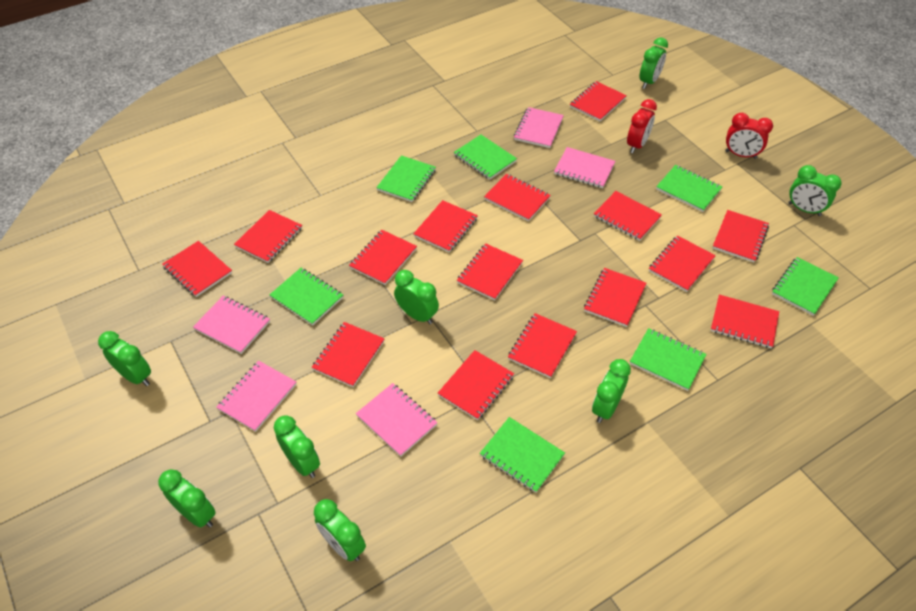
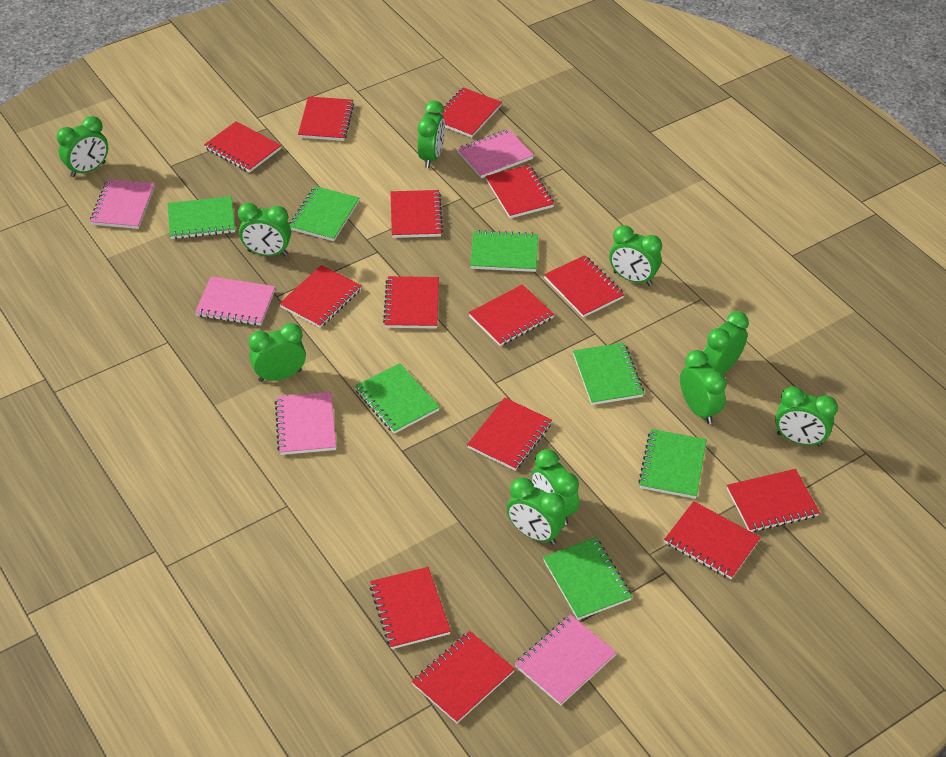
green clock: [98,331,151,386] [158,469,216,528] [274,415,320,478] [314,499,366,561] [394,270,439,324] [592,359,631,423] [639,37,668,89] [788,165,842,216] = 8 -> [57,116,108,177] [238,203,291,256] [249,323,306,382] [417,101,445,168] [507,477,566,545] [532,449,579,525] [609,225,662,286] [680,350,727,424] [704,311,749,374] [775,386,838,447] = 10
red clock: [627,99,657,153] [725,113,773,159] = 2 -> none = 0
red notebook: [162,241,232,297] [234,210,302,263] [312,322,385,387] [349,230,417,285] [413,200,478,252] [438,350,514,420] [457,243,523,300] [484,174,551,221] [508,313,577,378] [570,81,627,122] [584,268,646,327] [594,191,662,241] [649,235,716,292] [711,295,779,348] [713,210,769,262] = 15 -> [204,121,281,173] [279,265,362,328] [298,96,354,141] [370,567,451,649] [383,276,439,329] [390,190,443,238] [412,631,515,724] [437,87,502,138] [467,398,552,471] [469,284,554,346] [485,165,554,218] [544,255,625,317] [664,501,761,579] [727,469,820,532] = 14

